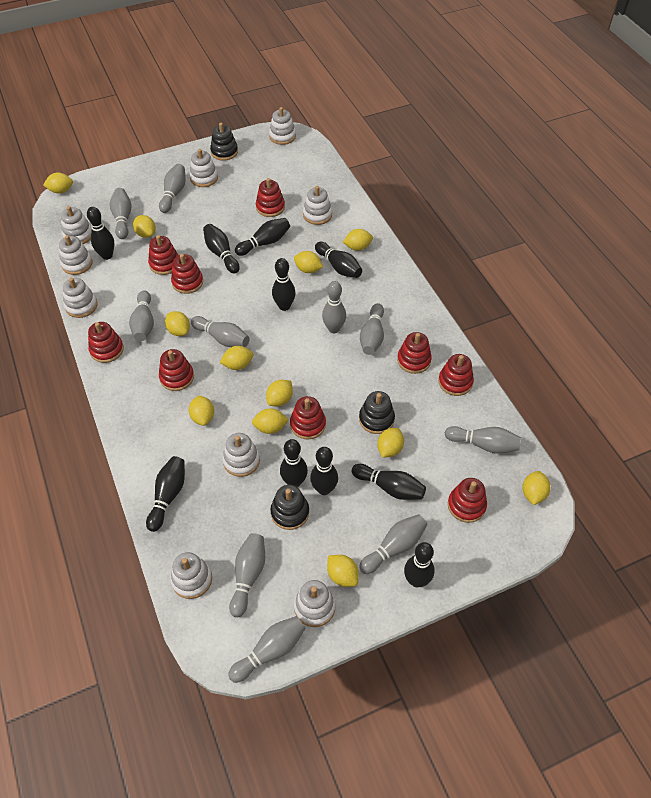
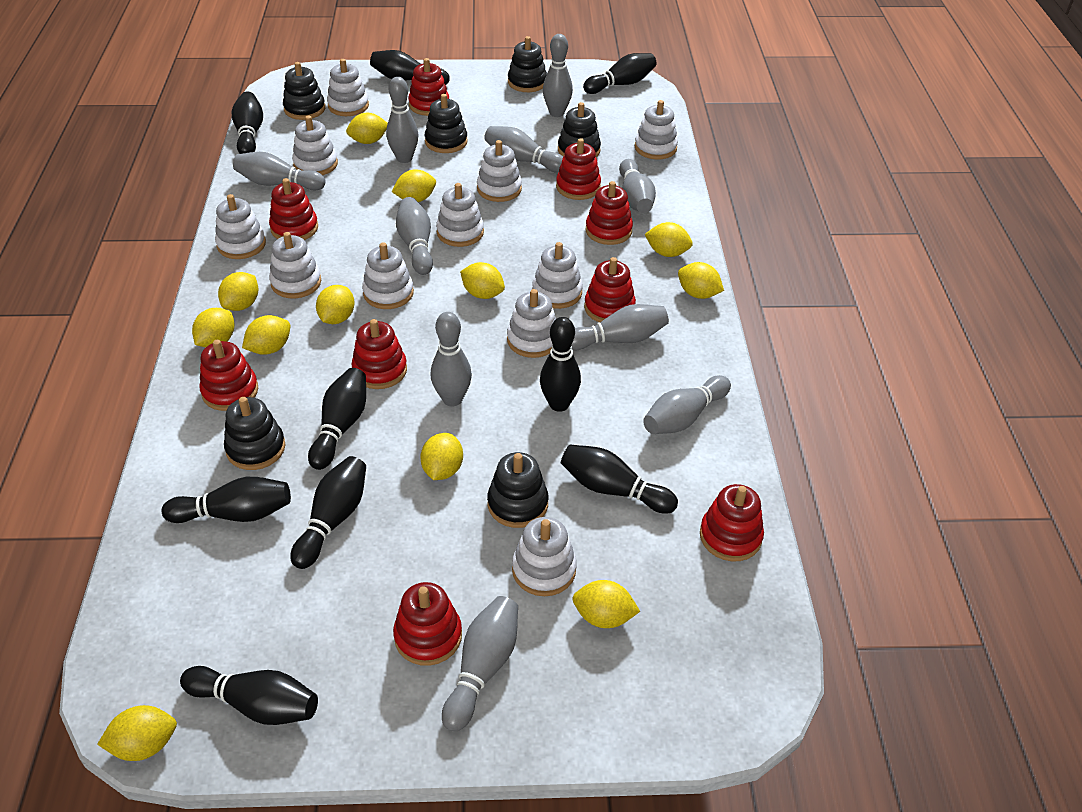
black bowling pin: [87,207,114,260] [146,456,185,532] [203,224,240,273] [235,218,290,256] [272,258,296,311] [280,439,308,487] [310,447,338,495] [315,242,362,278] [352,464,426,500] [404,542,434,587] = 10 -> [162,477,291,523] [180,666,318,725] [232,92,263,154] [290,456,366,569] [308,368,366,470] [370,50,450,85] [540,317,581,412] [561,444,678,514] [583,53,656,94] = 9
black stacking toy: [210,123,238,161] [270,485,309,530] [359,391,395,434] = 3 -> [224,397,285,470] [283,62,325,120] [424,94,468,153] [487,452,549,528] [508,36,547,92] [558,102,601,157] = 6
white stacking toy: [59,235,93,275] [61,206,92,244] [63,278,98,318] [170,552,212,599] [189,149,218,187] [222,433,260,477] [269,107,296,145] [294,580,336,627] [303,186,332,225] = 9 -> [215,194,266,259] [269,232,321,298] [292,116,338,175] [327,59,369,116] [362,242,414,309] [436,183,484,247] [477,140,522,202] [507,289,556,358] [512,517,577,596] [532,242,583,309] [635,100,678,160] = 11

